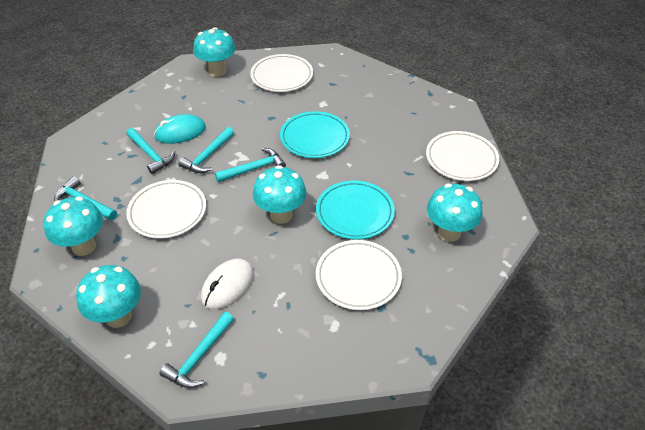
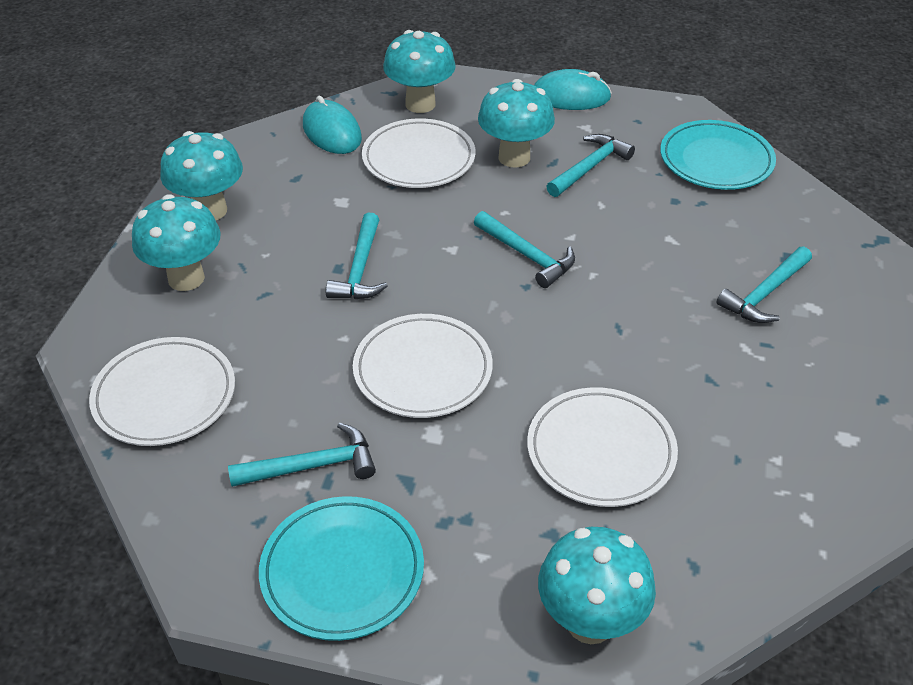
turquoise mouse: [154,114,206,144] = 1 -> [303,96,362,154] [534,69,612,110] = 2
white mouse: [201,259,253,309] = 1 -> none = 0

